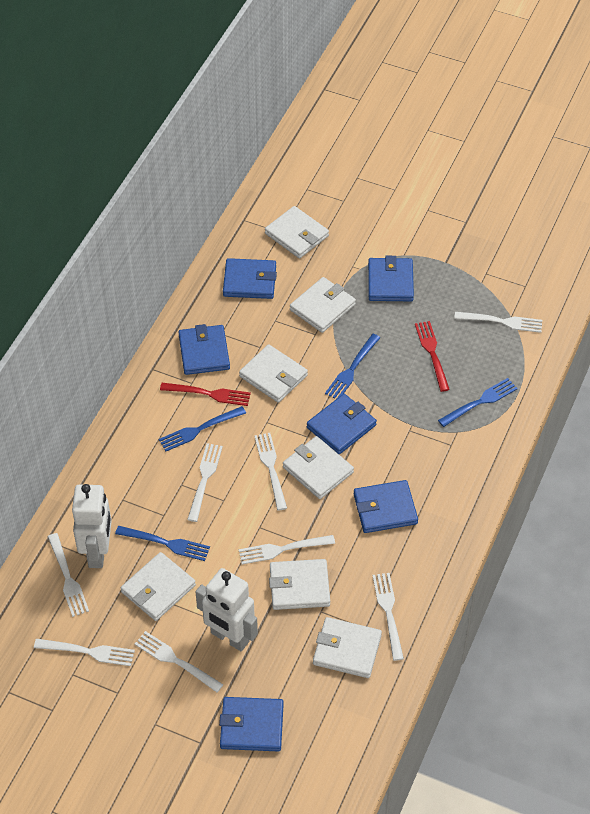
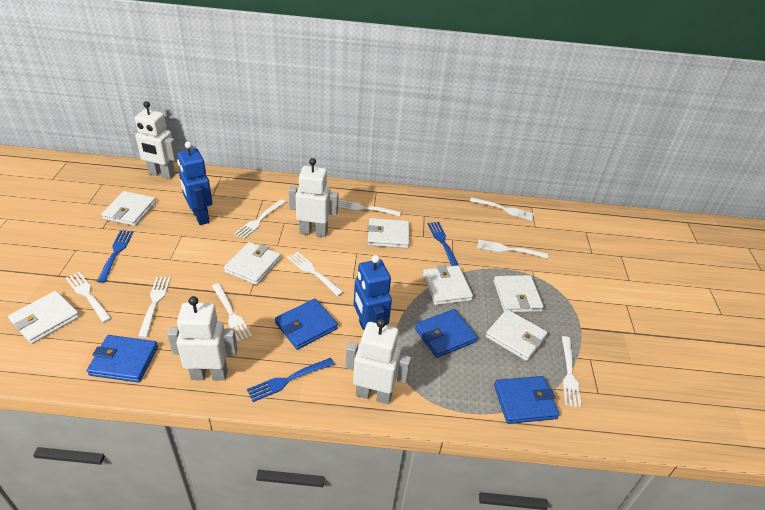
blue fork: [115,526,210,561] [159,406,246,451] [325,334,380,399] [438,378,518,427] = 4 -> [97,231,133,283] [247,358,335,402] [427,222,459,266] = 3
blue robot: none = 0 -> [177,141,213,225] [354,255,392,330] = 2
blue wallet: [178,324,230,375] [219,697,284,752] [223,258,277,299] [307,394,377,454] [354,480,418,533] [368,256,414,301] = 6 -> [87,335,158,382] [275,299,338,350] [415,309,477,358] [494,376,559,424] = 4
red fork: [160,383,251,406] [415,321,450,392] = 2 -> none = 0
white fork: [34,639,135,666] [48,533,89,617] [135,631,223,692] [187,443,223,522] [239,535,335,564] [254,433,287,510] [372,573,404,661] [454,312,542,333] = 8 -> [66,272,111,323] [138,277,171,338] [212,283,252,342] [234,199,285,239] [287,252,344,296] [338,200,401,216] [470,197,534,221] [477,239,548,258] [562,336,581,408] = 9
white robot: [72,484,111,568] [196,568,258,651] = 2 -> [131,101,178,179] [167,296,237,381] [289,158,339,237] [345,318,411,404] = 4

